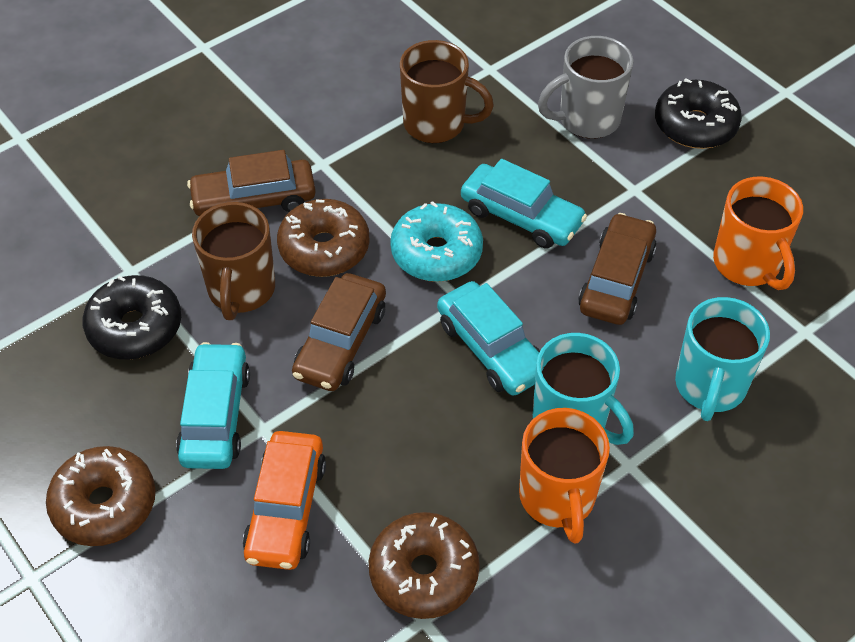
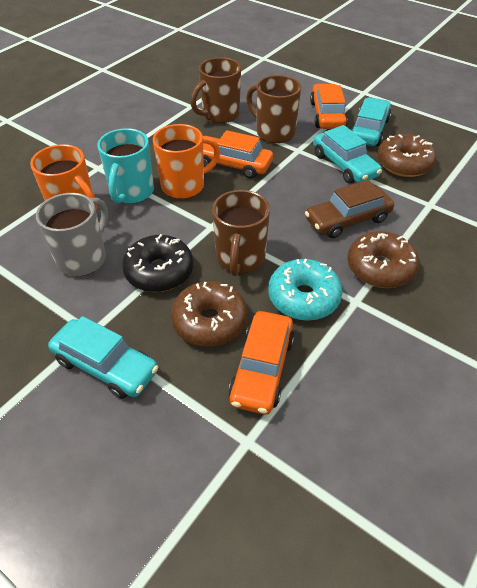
black donut: [82,275,181,360] [655,78,742,149] = 2 -> [122,234,193,292] = 1
brown car: [187,150,316,216] [292,273,386,391] [578,213,657,325] = 3 -> [305,180,394,238] = 1
brown mug: [192,202,275,320] [400,40,494,143] = 2 -> [190,57,241,123] [212,190,270,276] [246,75,301,143] = 3
orange car: [243,431,326,570] = 1 -> [203,130,273,178] [229,311,294,415] [310,84,348,129] = 3
turquoise mug: [533,333,634,445] [675,297,770,421] = 2 -> [97,128,154,204] = 1

